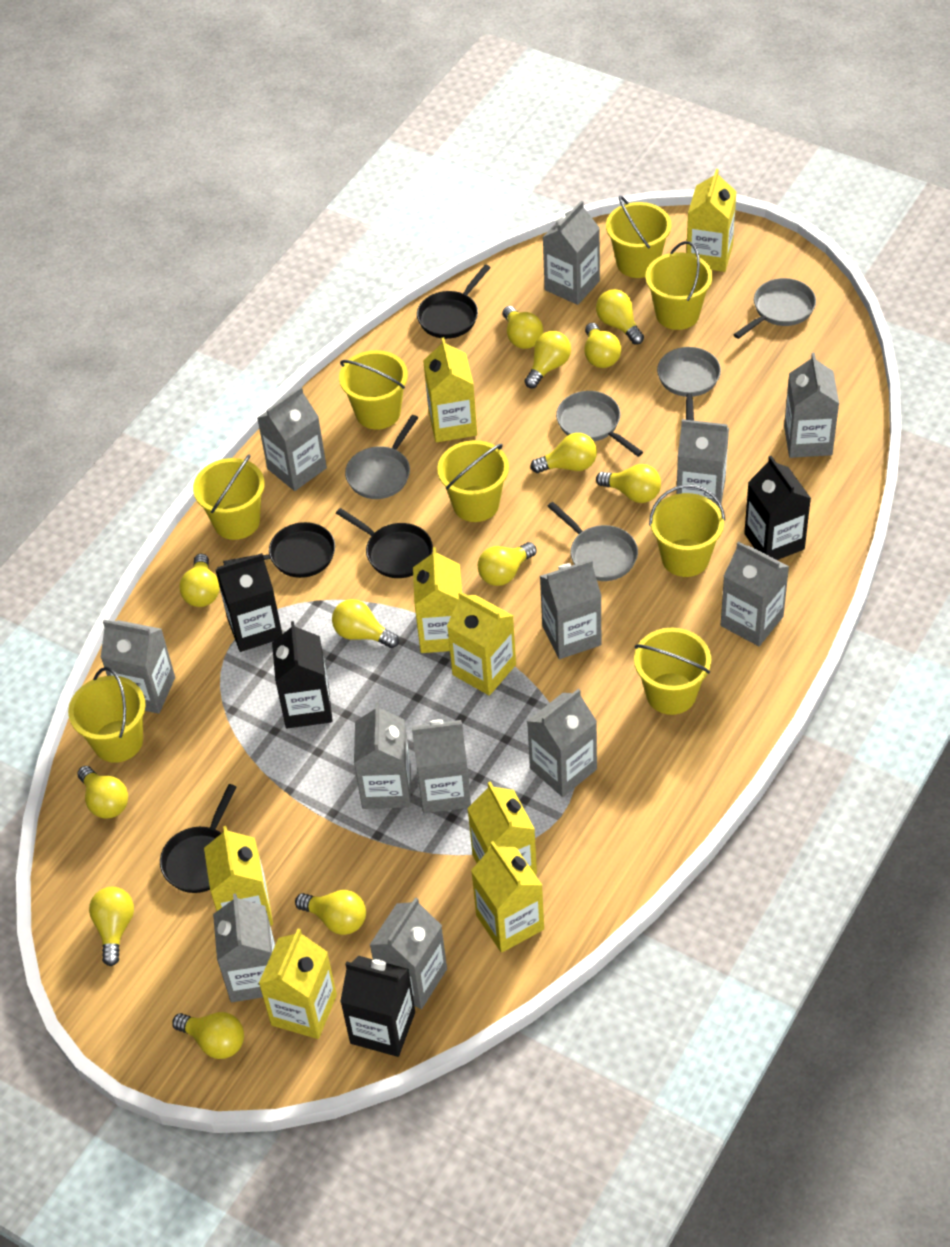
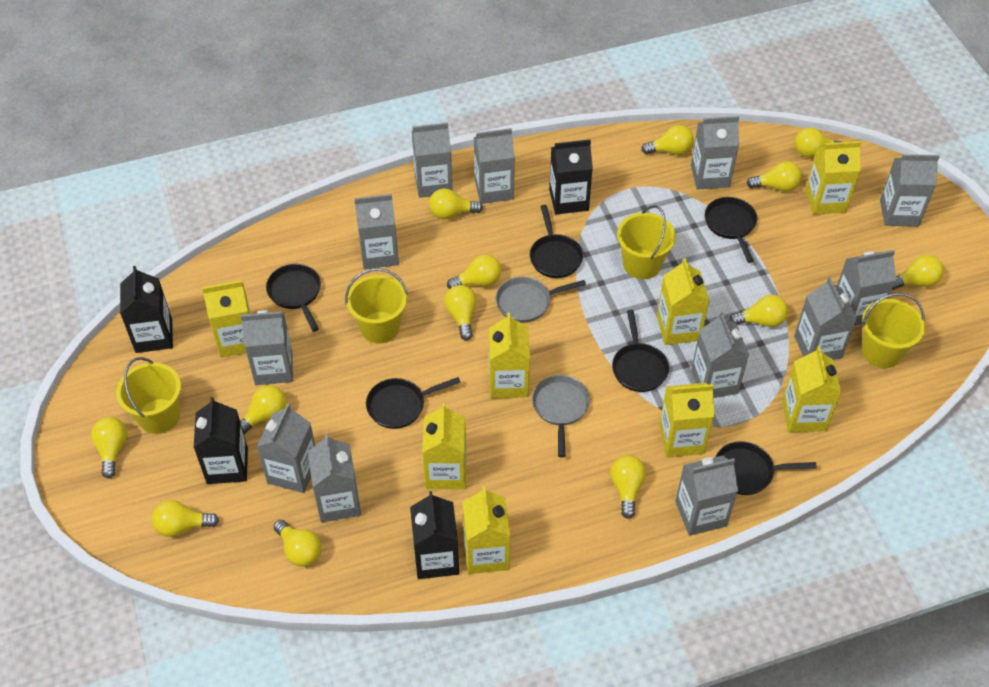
black pan: [160,784,236,893] [223,522,335,578] [336,508,433,578] [417,264,491,339] = 4 -> [266,264,321,332] [366,377,461,429] [530,205,583,278] [612,310,669,392] [705,197,757,263] [715,441,817,495] = 6
grey pan: [345,415,418,499] [547,502,638,581] [556,391,643,457] [657,347,721,421] [733,278,816,339] = 5 -> [496,277,586,322] [532,375,590,458] = 2
yellow bucket: [68,667,146,763] [193,455,265,540] [339,350,408,430] [437,440,509,522] [606,196,671,278] [634,628,711,715] [645,241,713,330] [649,484,725,577] = 8 -> [116,357,181,434] [345,268,408,344] [617,205,676,279] [862,293,925,368] = 4

